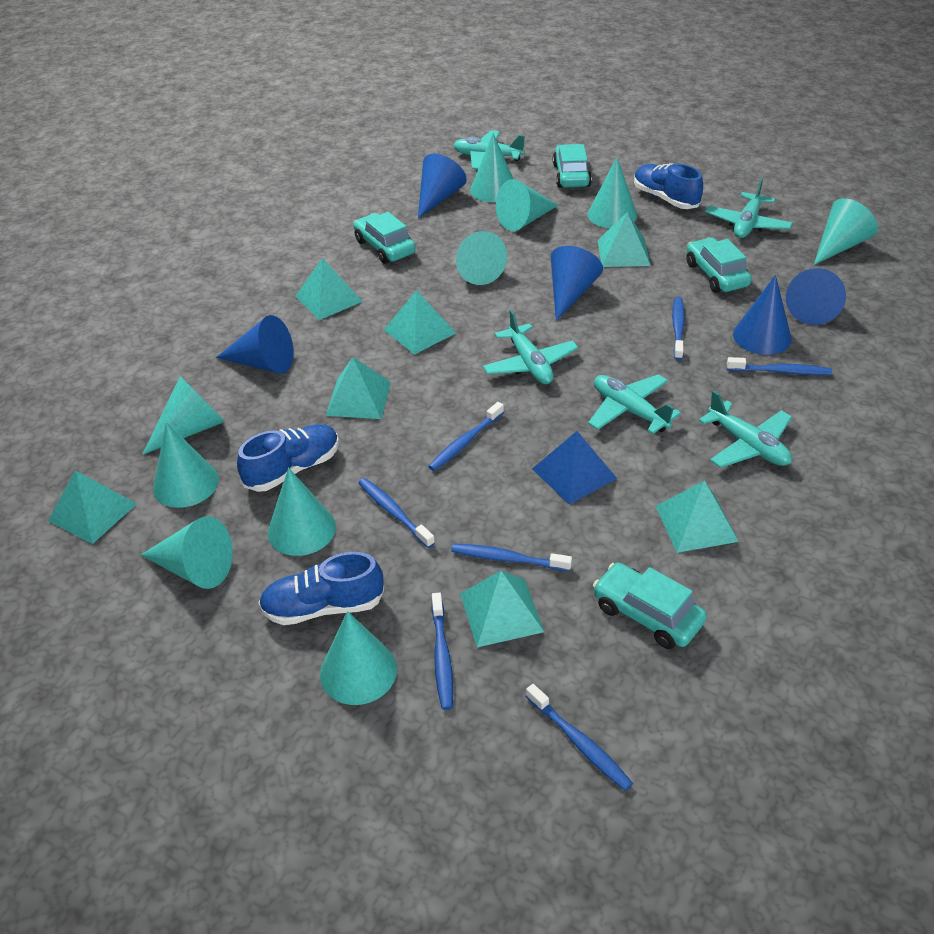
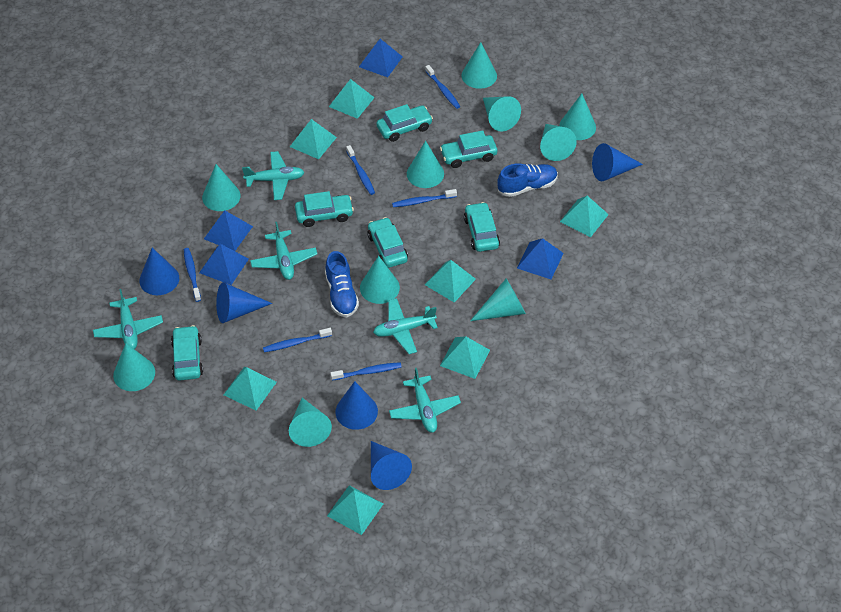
blue pyramid: [532,431,617,505] = 1 -> [199,244,249,285] [204,210,253,251] [359,39,403,77] [517,238,564,279] = 4
blue shoe: [237,424,339,492] [259,552,384,625] [634,163,703,209] = 3 -> [325,251,359,317] [497,163,558,197] = 2
blue toothbrush: [358,478,435,548] [428,402,504,471] [432,593,453,710] [451,544,572,571] [526,684,633,791] [672,297,685,360] [727,357,832,375] = 7 -> [184,248,201,302] [263,328,332,352] [330,362,402,381] [346,145,375,195] [392,189,457,207] [425,65,460,109] = 6
turquoise car: [353,212,416,264] [553,144,592,188] [593,562,707,649] [686,237,752,293] = 4 -> [171,325,203,381] [295,191,354,227] [367,217,408,268] [377,104,433,142] [440,130,497,168] [464,202,500,252] = 6

